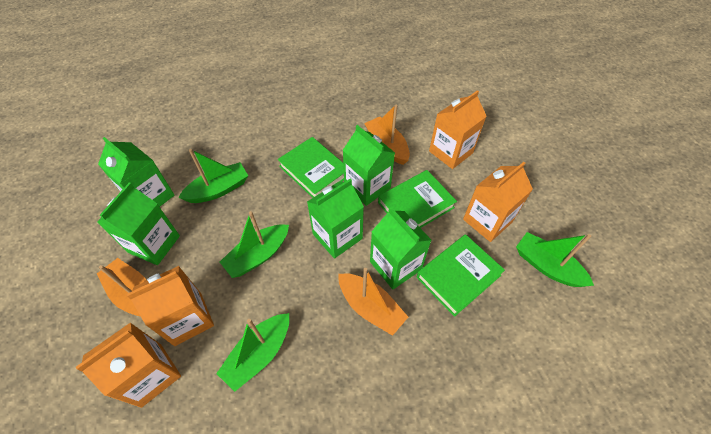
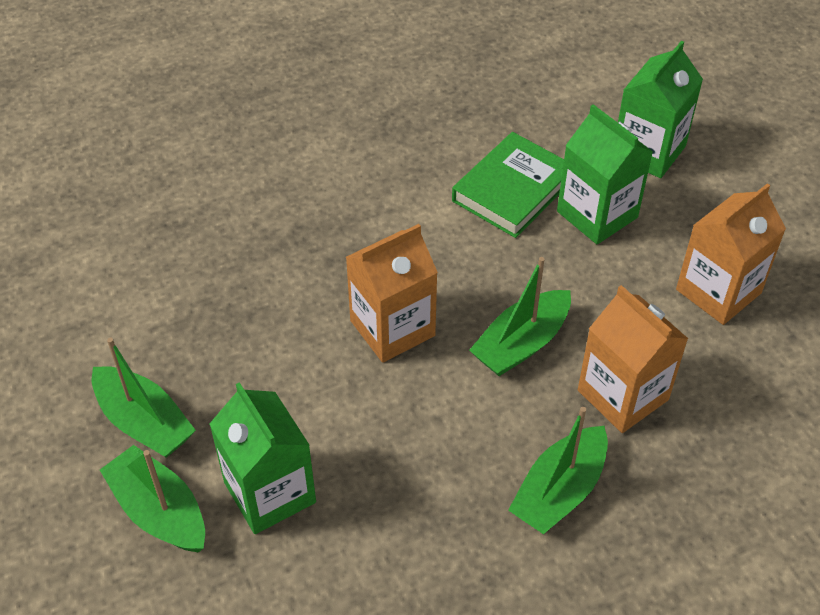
green book: [278,137,344,198] [378,170,457,228] [416,234,505,317] = 3 -> [452,132,564,238] = 1
green carton: [97,182,180,265] [98,137,175,207] [307,179,364,259] [343,125,395,206] [370,207,431,289] = 5 -> [210,382,316,534] [557,104,653,244] [618,41,703,178] = 3
orange boat: [97,258,147,317] [338,268,408,336] [364,105,410,165] = 3 -> none = 0
orange carton: [76,322,181,408] [126,266,214,346] [429,90,487,169] [463,162,533,242] = 4 -> [346,224,438,363] [578,285,688,433] [676,183,786,325] = 3

